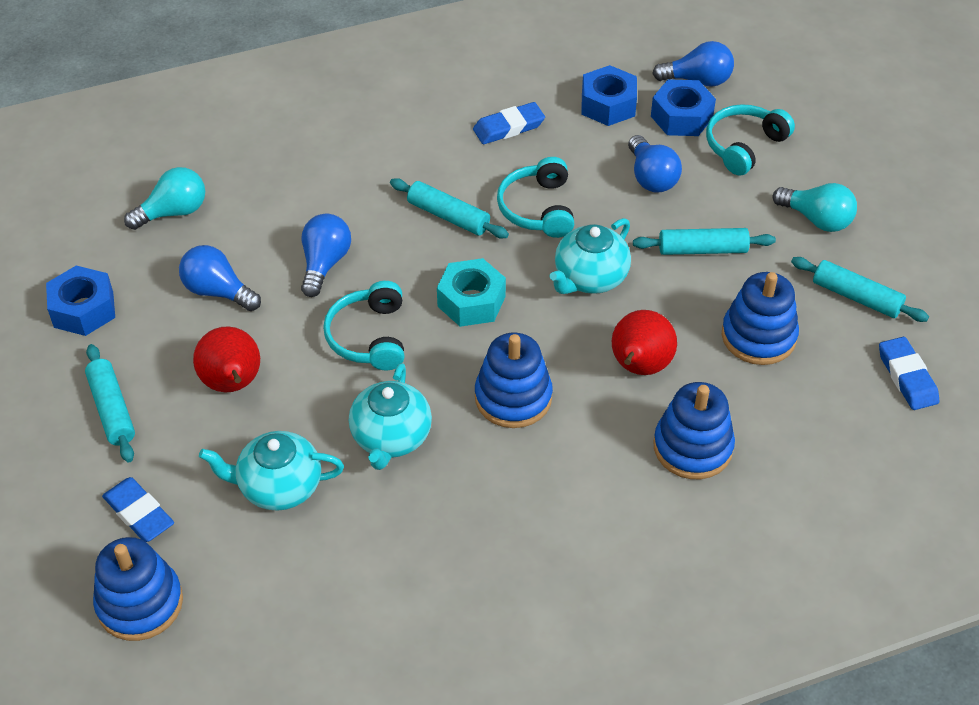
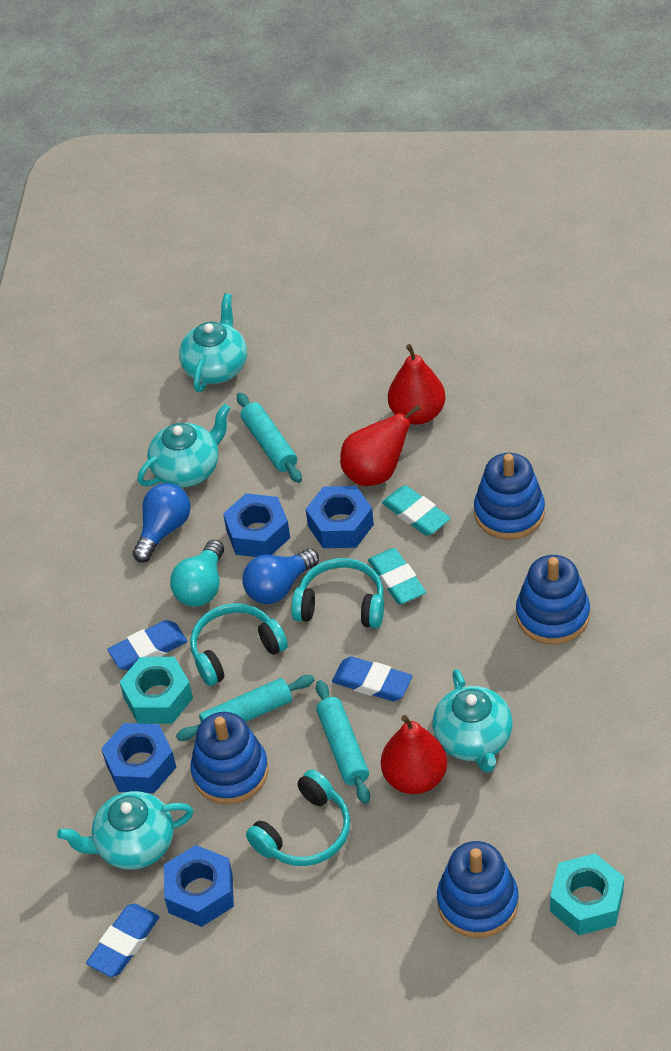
blue light bulb: [179,245,261,311] [301,214,351,297] [628,135,682,193] [652,41,734,87] = 4 -> [132,483,191,563] [243,549,319,604] = 2
blue nut: [46,266,115,336] [581,65,637,126] [651,79,716,136] = 3 -> [101,723,176,793] [164,845,234,927] [223,493,290,557] [306,486,374,548] = 4
red pear: [193,326,260,393] [612,310,677,375] = 2 -> [340,404,421,486] [381,715,447,794] [388,344,445,425] = 3
turquoise eraser: none = 0 -> [368,548,426,604] [382,485,451,536] = 2
turquoise light bulb: [124,167,205,230] [773,183,857,232] = 2 -> [170,540,224,607] = 1
turquoise nut: [437,258,506,327] = 1 -> [119,657,193,724] [550,853,624,935] = 2
turquoise rolling pin: [85,344,135,462] [390,178,509,238] [633,228,776,255] [791,257,929,322] = 4 -> [176,675,314,741] [237,393,302,483] [316,680,370,804] = 3
turquoise teapot: [199,431,344,511] [349,363,432,470] [549,218,631,294] = 3 -> [57,791,193,870] [137,404,231,488] [179,293,247,392] [432,669,513,773] = 4

